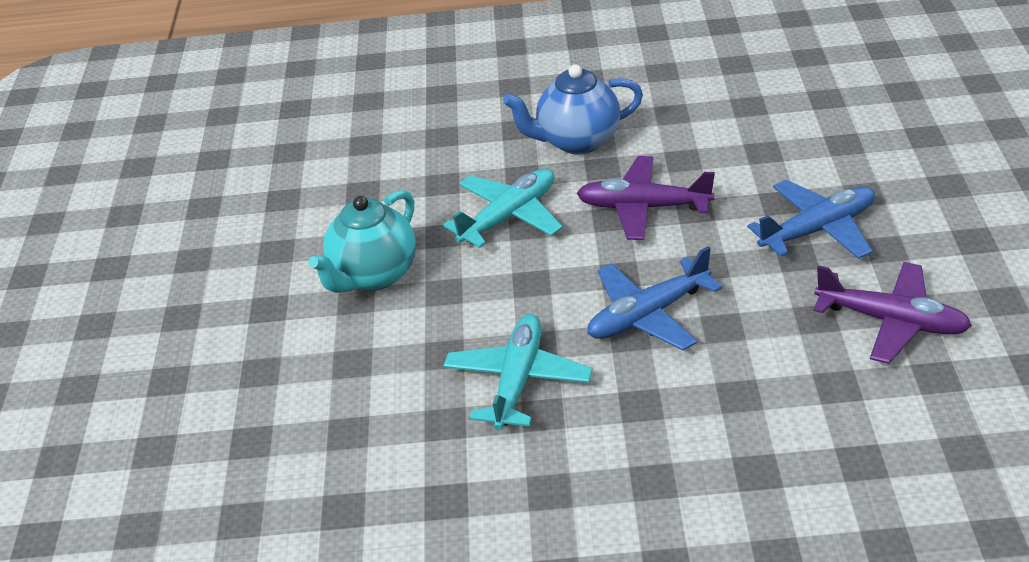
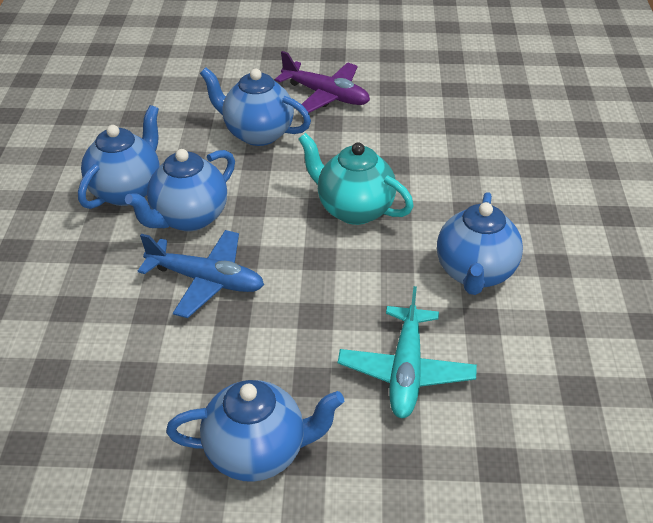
blue plane: [587,246,723,351] [747,180,875,259] = 2 -> [138,230,264,318] = 1
blue teapot: [503,64,643,154] = 1 -> [78,105,160,209] [125,149,235,232] [166,380,344,482] [200,67,311,146] [437,192,523,295] = 5
purple plane: [576,156,715,240] [814,262,972,364] = 2 -> [275,51,370,113] = 1
turquoise plane: [443,168,563,248] [443,314,592,430] = 2 -> [338,286,477,418] = 1

